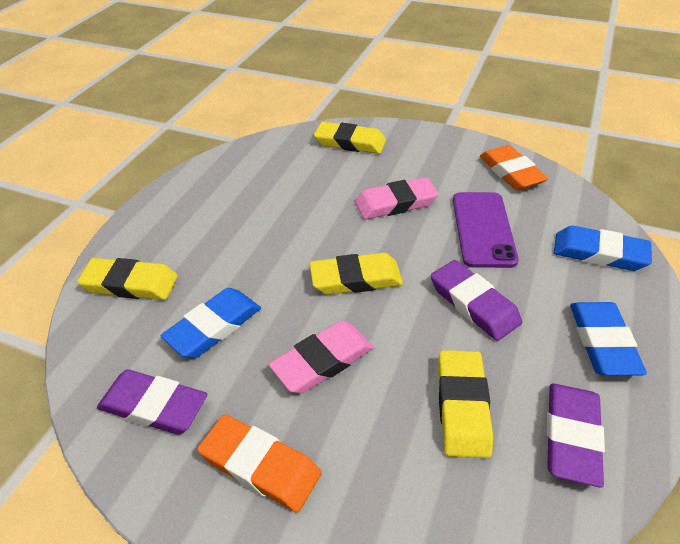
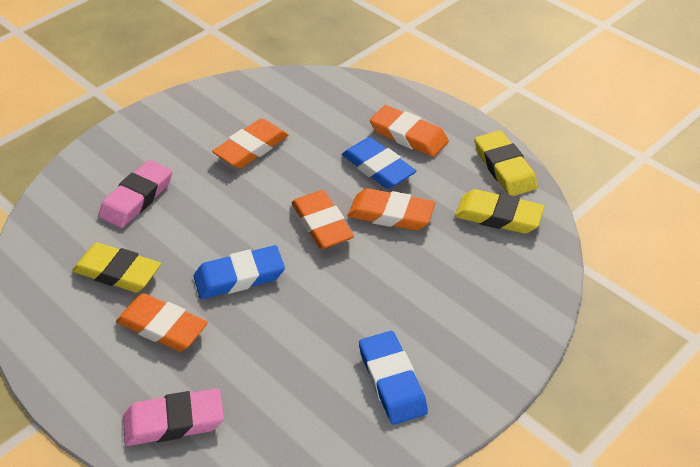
orange eraser: [197,414,321,512] [480,145,548,190] = 2 -> [116,293,208,352] [212,118,289,169] [291,190,354,249] [348,188,435,231] [370,105,449,157] = 5
purple eraser: [97,369,208,435] [431,260,522,341] [547,383,605,488] = 3 -> none = 0
purple phone: [453,192,519,268] = 1 -> none = 0
yellow eraser: [77,258,178,300] [309,253,403,295] [314,122,386,154] [438,350,493,458] = 4 -> [72,243,161,292] [455,189,545,234] [475,130,538,196] = 3

